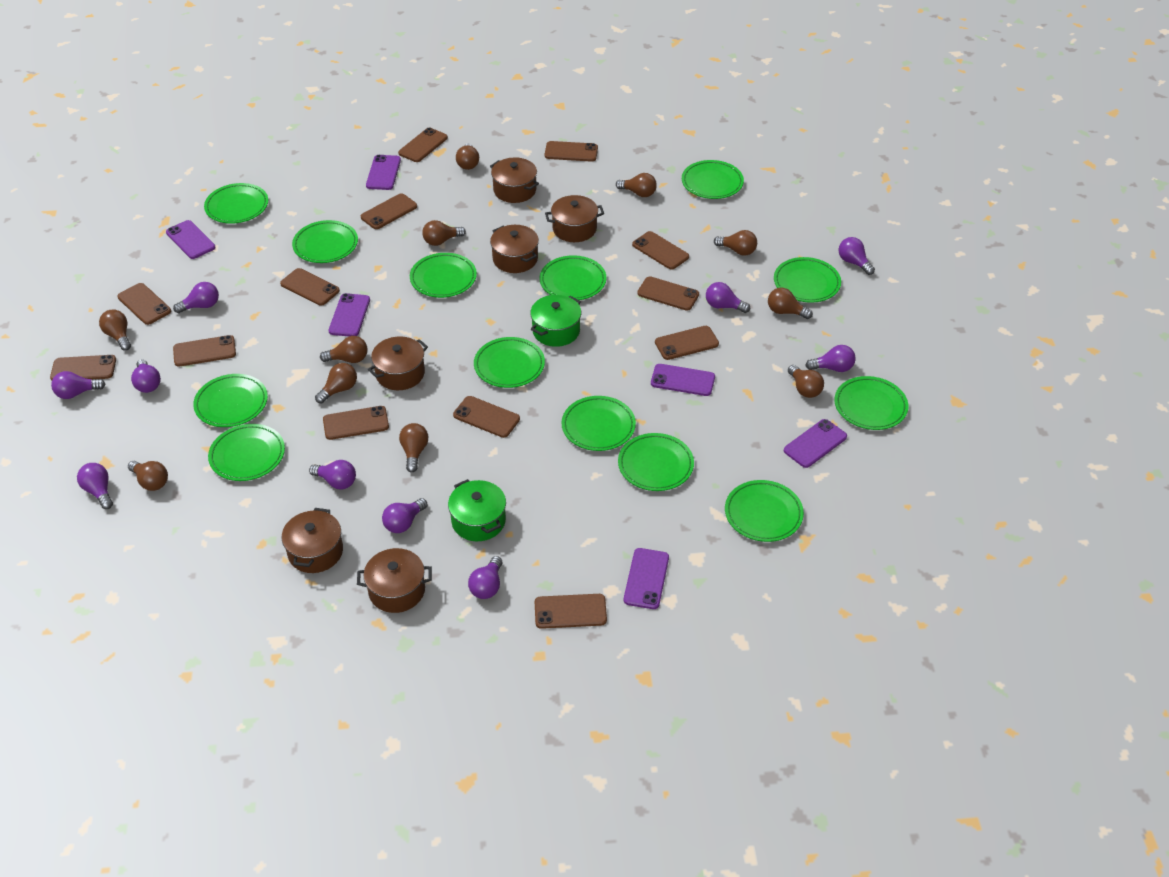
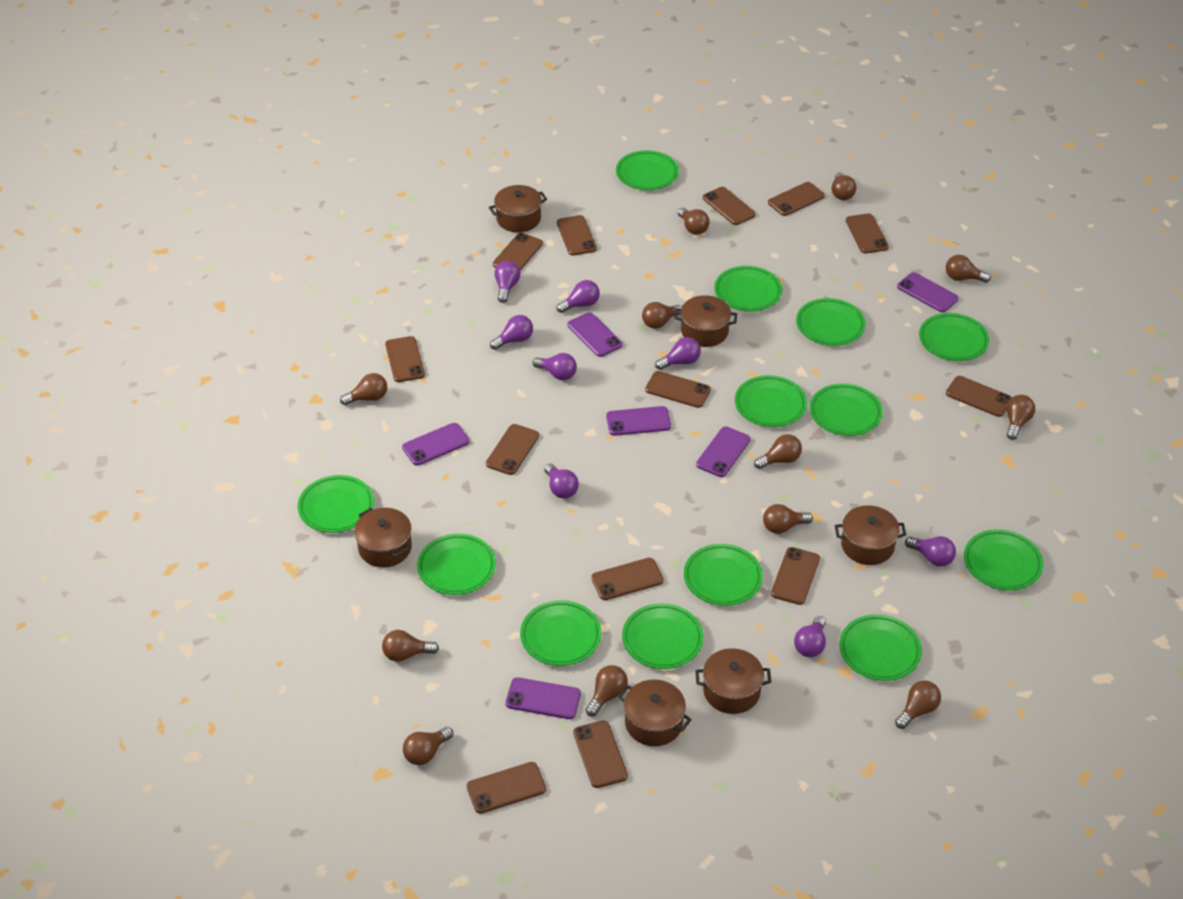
brown light bulb: [99,310,131,351] [128,461,168,491] [315,363,357,404] [320,336,367,363] [399,423,428,472] [422,220,466,246] [456,143,479,170] [616,173,657,197] [714,230,757,256] [768,288,813,319] [788,365,824,398] = 11 -> [340,373,387,405] [382,630,439,662] [403,727,453,765] [586,665,628,717] [642,302,682,329] [678,208,710,235] [754,434,802,469] [763,504,813,534] [831,172,856,200] [895,681,941,729] [946,255,991,283] [1007,395,1035,440] = 12
green pot: [448,479,506,541] [530,295,581,347] = 2 -> none = 0
purple light bulb: [51,371,105,399] [77,463,113,509] [131,359,161,393] [173,282,219,313] [309,460,356,490] [382,498,428,533] [468,556,502,599] [706,282,750,313] [805,345,856,372] [839,237,875,275] = 10 -> [490,315,533,350] [495,261,521,303] [532,353,577,380] [544,464,579,499] [556,280,600,313] [655,337,701,370] [794,616,826,657] [905,536,956,567] = 8

